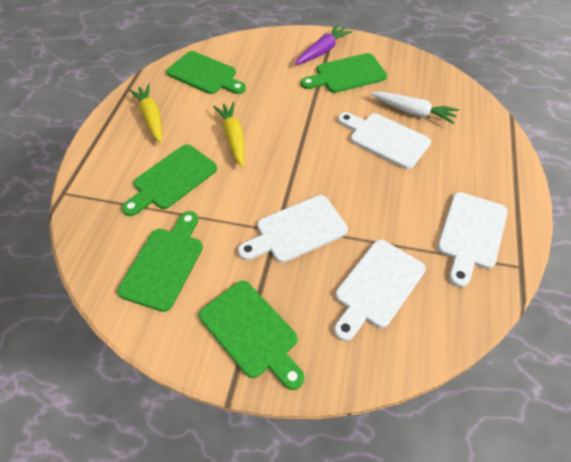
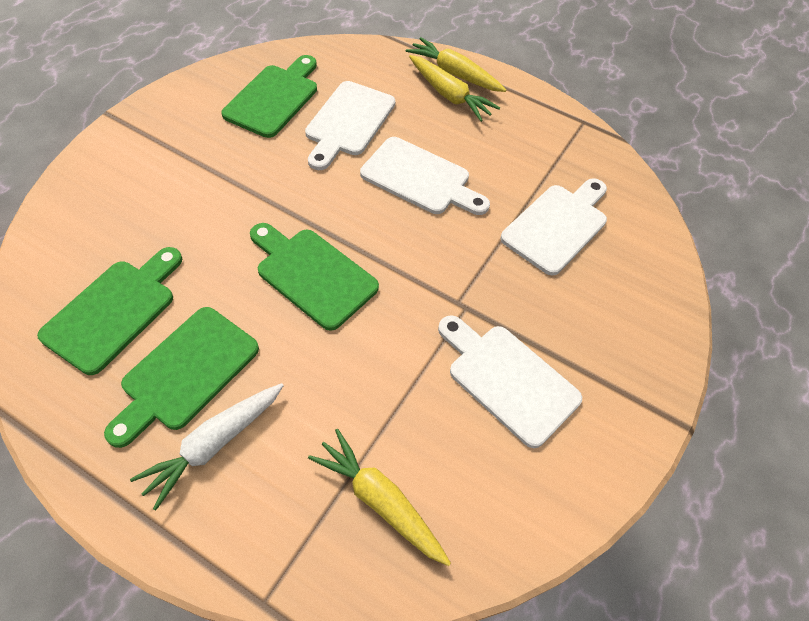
green cutting board: [117,211,203,312] [122,144,217,216] [166,51,246,94] [199,281,304,390] [301,53,387,93] = 5 -> [37,247,182,375] [104,307,259,448] [221,55,317,138] [250,223,379,331] = 4
purple carrot: [295,25,353,65] = 1 -> none = 0
yellow carrot: [129,84,162,143] [213,102,244,167] = 2 -> [308,429,451,566] [406,37,506,92] [409,55,500,122] = 3

